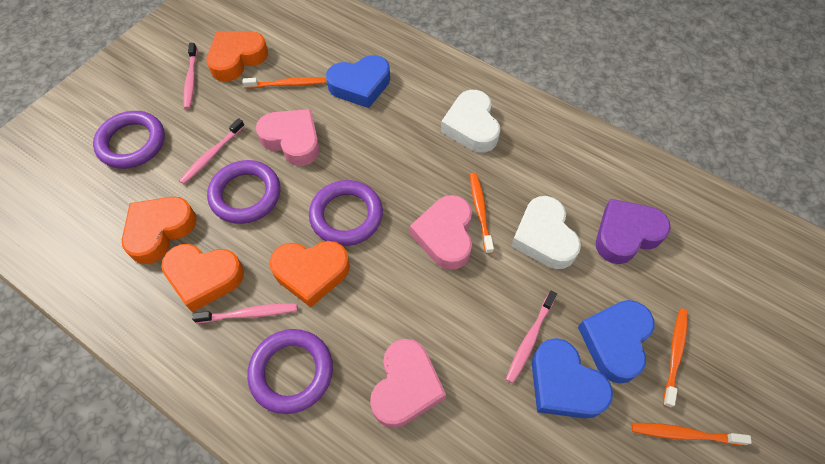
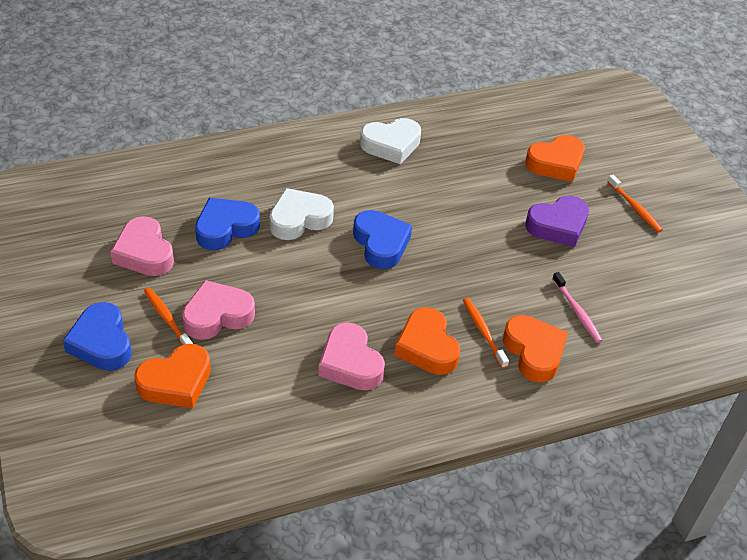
orange toothbrush: [242,77,326,89] [470,173,494,254] [631,423,752,446] [663,308,688,408] = 4 -> [144,287,193,345] [463,298,509,368] [607,175,663,233] = 3
pink toothbrush: [179,118,245,184] [183,43,197,109] [192,303,298,323] [506,290,557,384] = 4 -> [552,272,603,343] = 1
purple ring: [93,111,165,169] [207,160,280,224] [247,329,333,414] [309,180,383,246] = 4 -> none = 0

